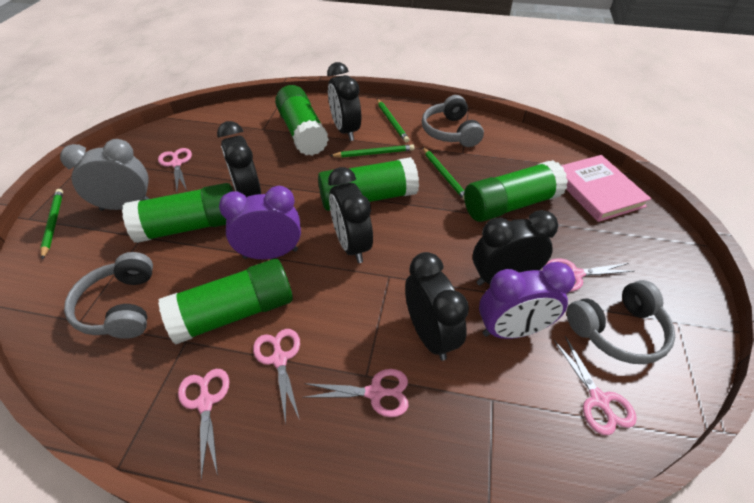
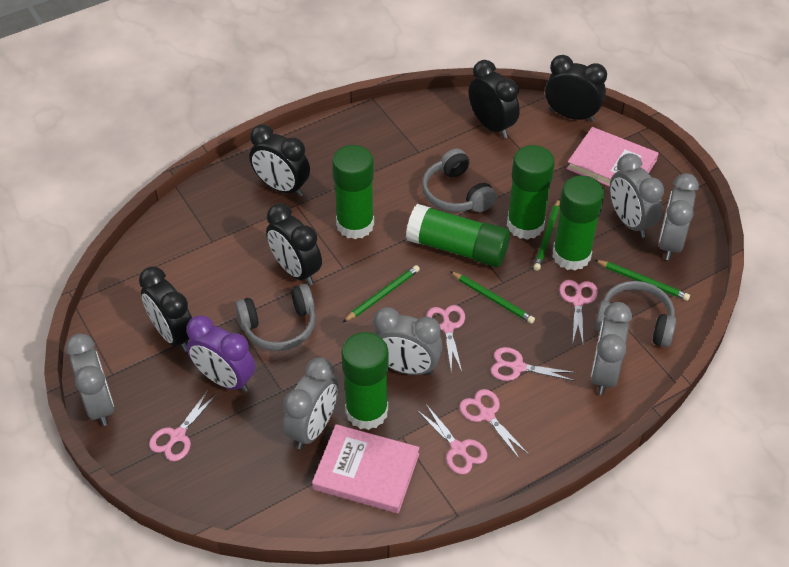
grey clock: [60,139,150,211] = 1 -> [65,334,114,426] [283,358,338,449] [373,307,443,375] [591,302,632,395] [610,153,664,238] [659,173,699,260] = 6
pink book: [561,155,651,222] = 1 -> [312,424,420,513] [567,127,659,187] = 2
purple clock: [219,186,301,259] [479,262,575,339] = 2 -> [186,315,255,392] = 1

